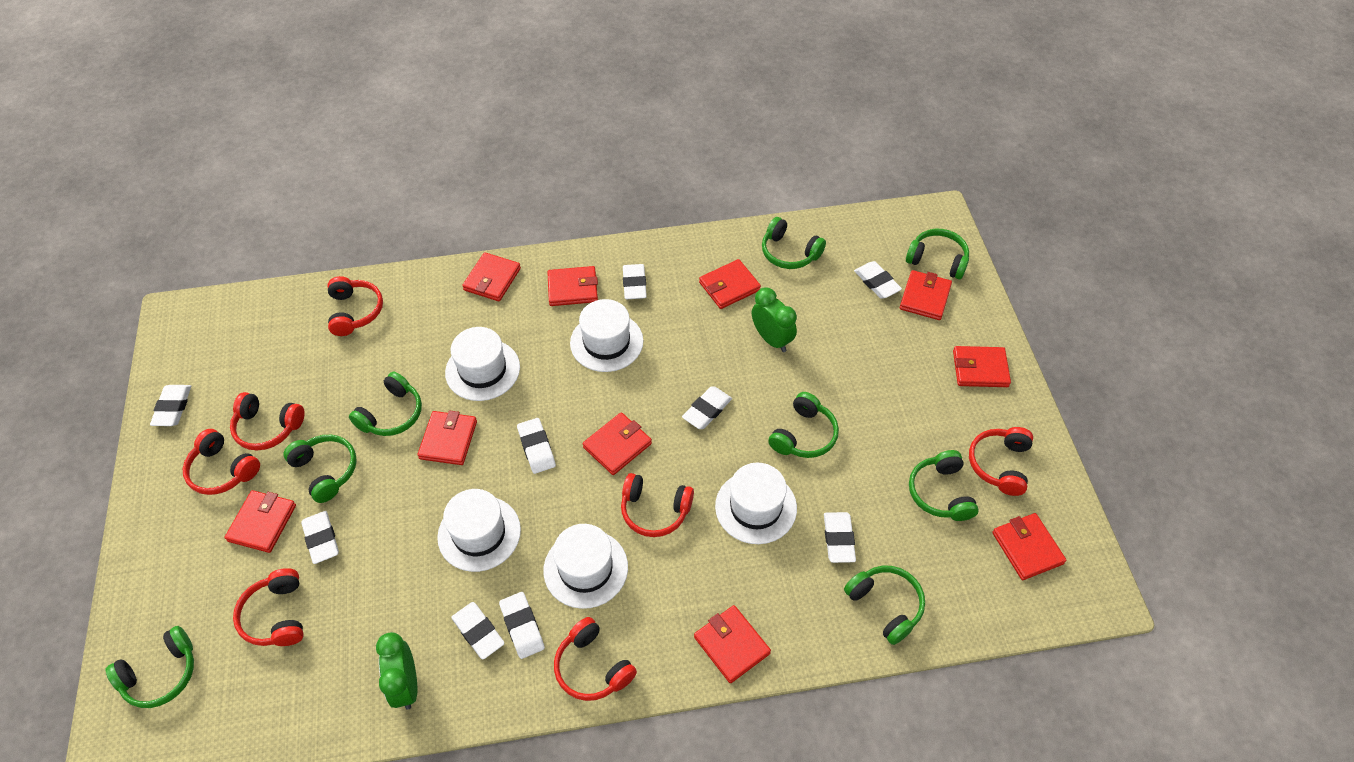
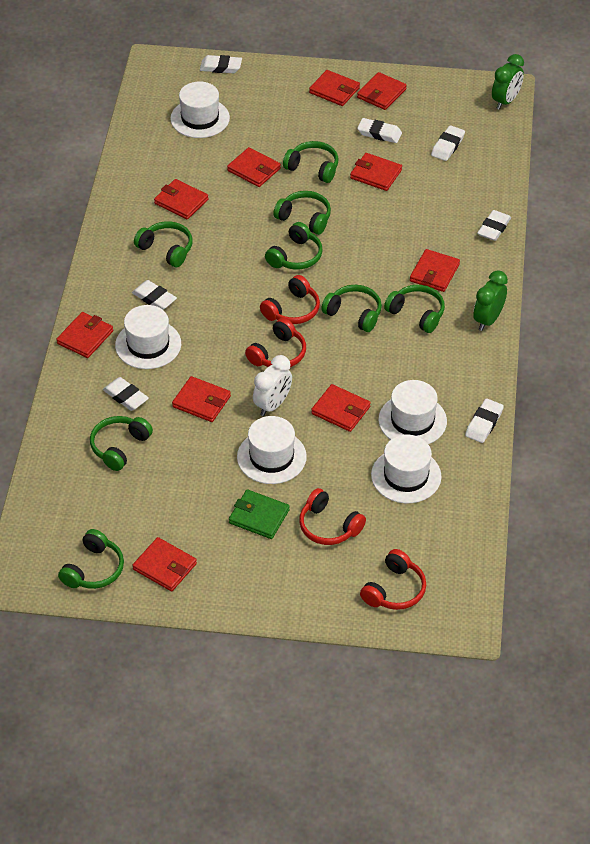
green wallet: none = 0 -> [229,489,290,539] = 1
red headphones: [183,429,260,495] [230,392,305,450] [233,568,304,646] [328,276,383,336] [554,617,637,701] [621,473,694,537] [969,427,1033,496] = 7 -> [245,318,306,367] [260,275,320,324] [299,488,366,545] [360,549,426,610] = 4
white clock: none = 0 -> [253,355,292,416] = 1
white eraser: [150,385,191,426] [301,511,339,564] [451,602,505,659] [499,592,545,659] [517,418,556,474] [623,264,647,299] [682,386,732,429] [824,512,856,563] [854,261,902,299] = 9 -> [103,377,149,411] [132,280,177,310] [200,55,242,73] [357,118,402,143] [431,125,465,161] [465,398,504,443] [477,210,511,241] = 7

